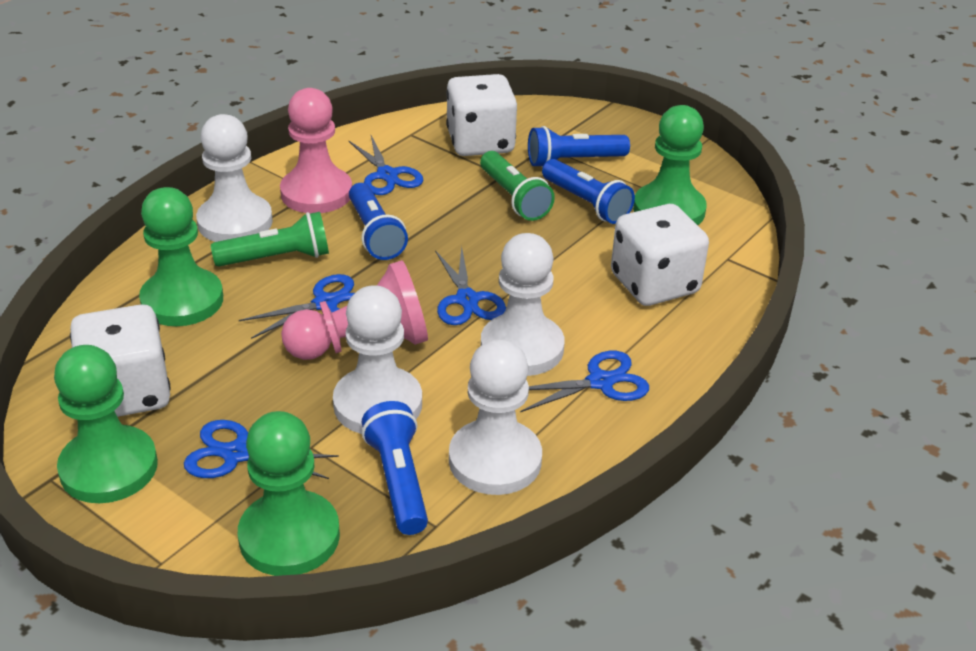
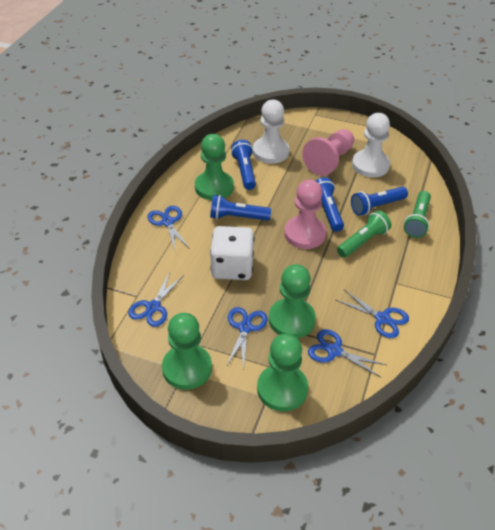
white dice: [70,304,171,417] [446,74,517,156] [611,204,709,306] = 3 -> [210,226,254,280] = 1
white pawn: [196,114,273,242] [333,285,422,434] [449,339,542,495] [481,233,565,376] = 4 -> [253,100,289,164] [352,113,390,178] = 2

